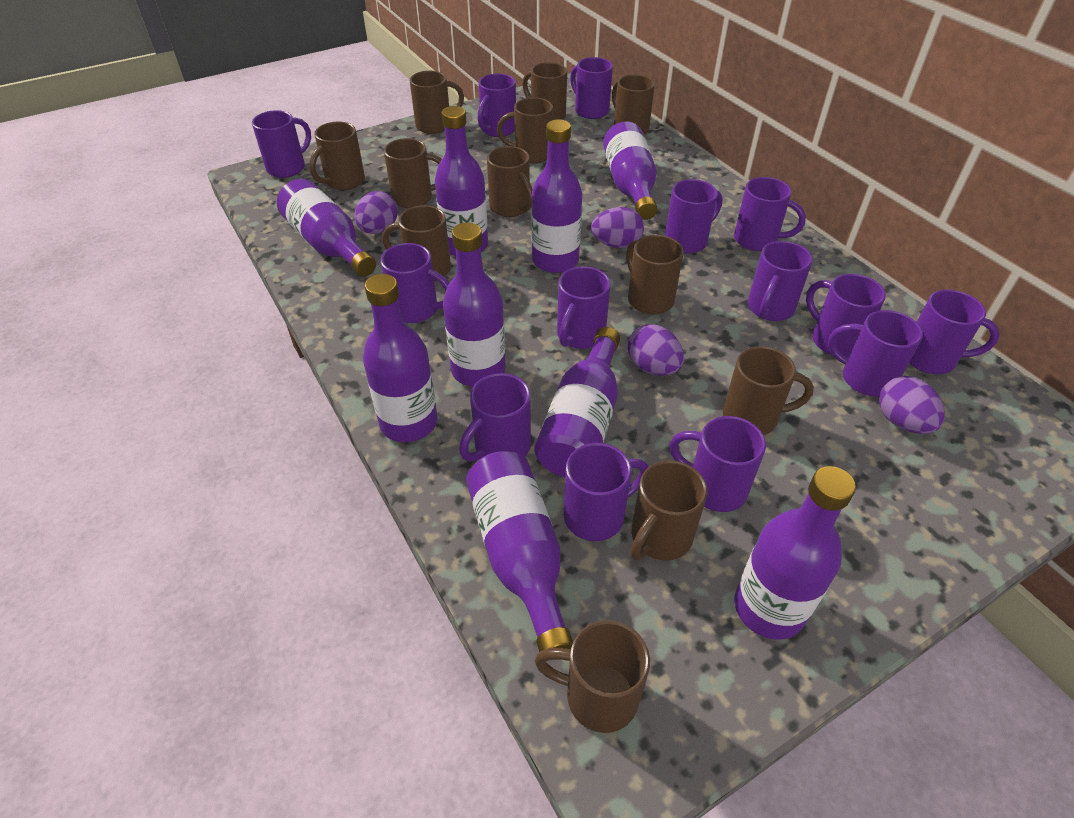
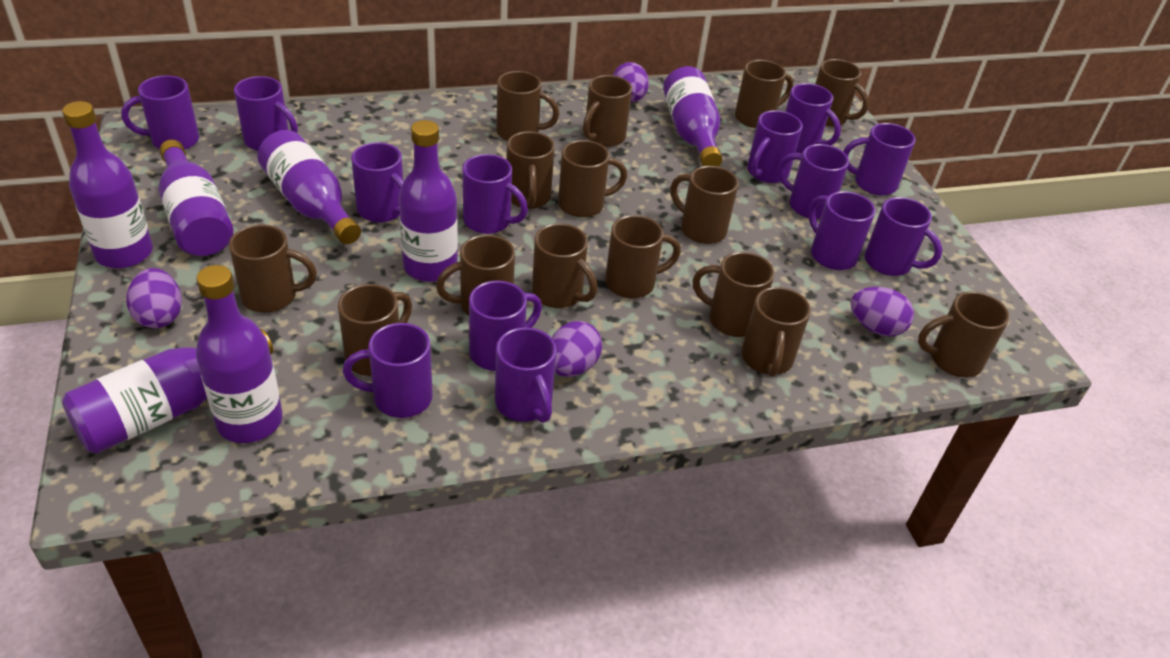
brown mug: [309,122,365,190] [382,205,451,281] [384,138,442,208] [410,71,464,134] [487,146,533,217] [497,97,553,163] [522,62,567,120] [535,620,650,733] [612,74,655,135] [626,235,684,314] [630,460,707,560] [723,346,814,435] = 12 -> [229,224,317,313] [338,284,412,376] [436,235,515,316] [496,71,559,141] [506,131,555,209] [532,223,597,308] [558,140,627,218] [583,75,632,147] [605,215,681,298] [671,166,738,244] [692,252,774,337] [735,60,793,128] [741,287,811,377] [815,59,869,127] [918,291,1009,378] = 15
purple bottle: [277,179,376,276] [363,274,438,442] [435,106,488,256] [443,223,506,387] [466,451,573,652] [531,119,582,273] [534,327,620,477] [603,122,657,220] [734,466,856,640] = 9 -> [62,101,153,269] [62,329,273,454] [158,140,233,256] [196,265,283,443] [257,130,361,244] [399,120,458,282] [663,66,723,167] = 7
purple mug: [252,110,311,178] [380,243,449,323] [459,373,531,461] [478,74,516,137] [557,266,611,349] [564,443,648,541] [570,57,613,119] [665,179,722,254] [670,416,766,512] [734,177,806,251] [748,241,813,321] [806,274,886,357] [828,310,923,397] [909,290,1000,374] = 14 -> [121,75,199,150] [234,76,298,151] [343,323,433,418] [351,142,404,222] [463,154,528,234] [469,281,542,371] [495,327,556,423] [747,110,803,183] [778,144,849,219] [785,83,841,153] [808,191,875,270] [843,123,915,196] [865,197,942,276] = 13

